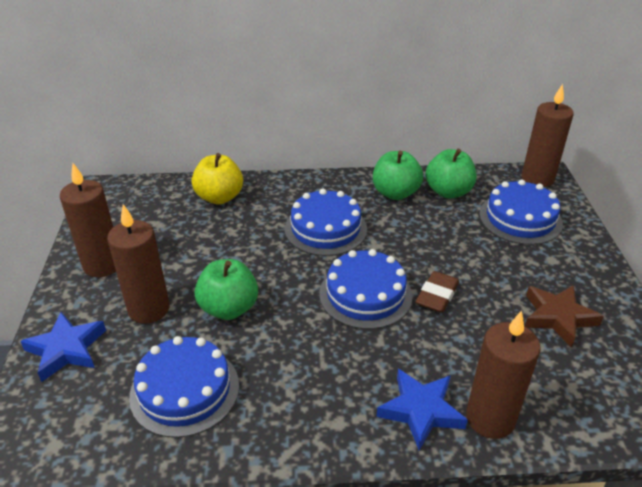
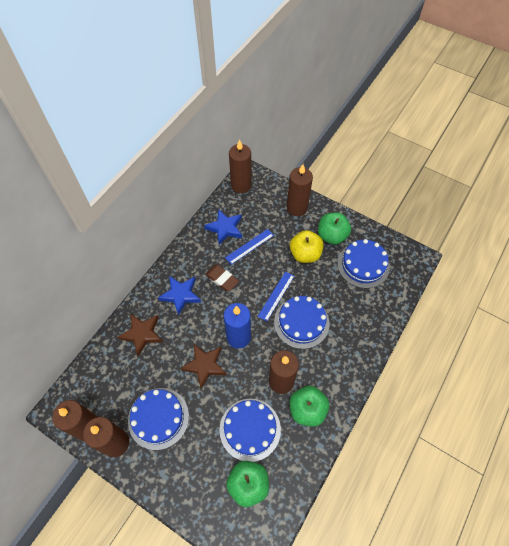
blue candle: none = 0 -> [224,303,251,349] = 1
blue ruler: none = 0 -> [225,229,274,265] [258,271,294,321] = 2
brown candle: [60,163,116,277] [107,204,170,324] [466,311,541,439] [522,84,574,187] = 4 -> [52,400,97,441] [83,417,129,457] [229,139,252,193] [269,350,299,394] [287,164,313,216] = 5
brown star: [525,285,604,348] = 1 -> [118,314,163,356] [181,344,226,389] = 2

